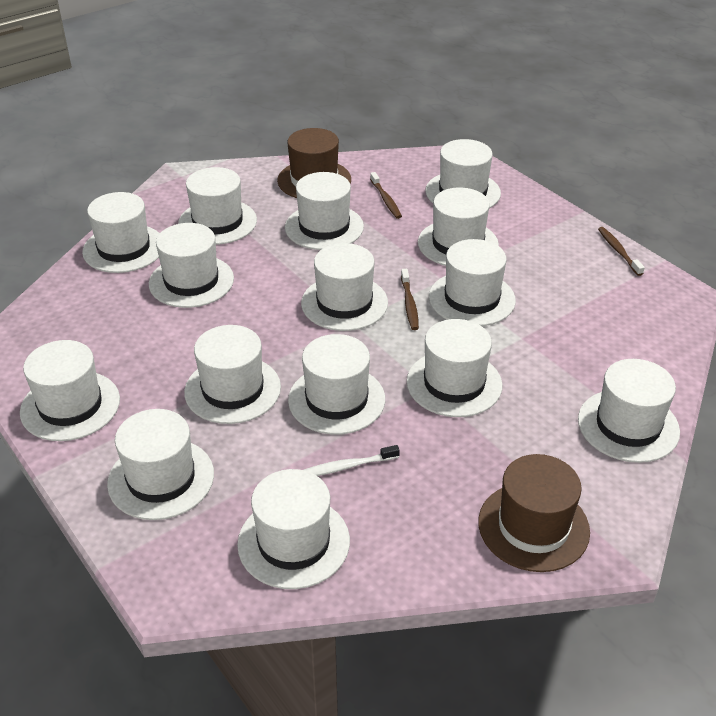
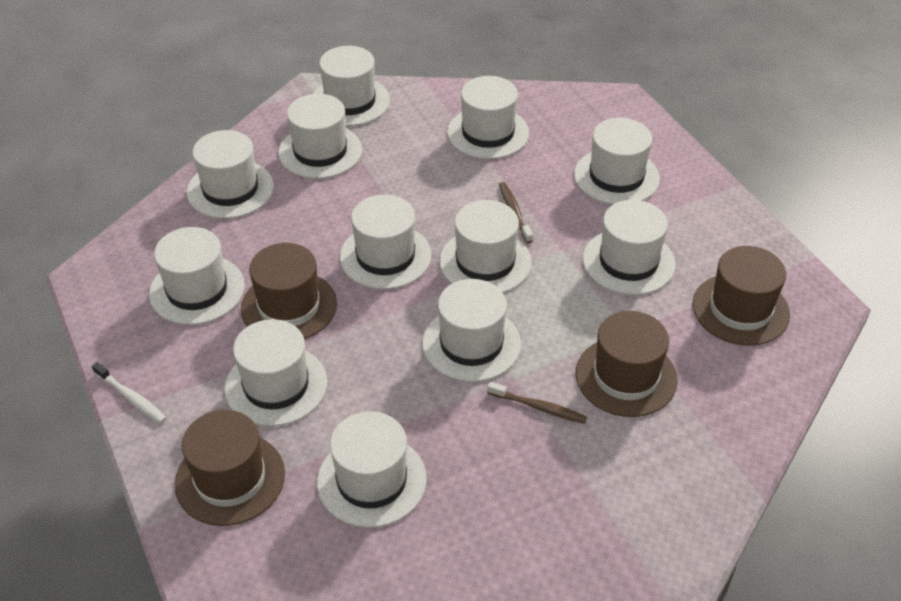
brown hat: [277,128,351,198] [478,454,590,572] = 2 -> [175,410,285,526] [241,243,337,339] [576,311,678,417] [693,246,790,346] = 4
brown toothbrush: [370,172,402,219] [401,269,419,330] [598,227,645,276] = 3 -> [487,382,587,424] [499,182,533,243] = 2
white hat: [20,340,120,441] [82,192,160,273] [107,409,214,520] [149,223,234,308] [178,167,257,245] [184,325,281,424] [237,469,350,589] [285,172,364,250] [288,334,385,435] [301,243,388,331] [407,319,502,417] [418,188,499,266] [425,139,501,208] [429,239,516,326] [578,359,680,463] = 15 -> [149,227,245,325] [187,130,274,219] [225,319,327,427] [278,94,362,179] [313,46,390,126] [317,411,427,528] [340,195,431,289] [422,279,521,382] [439,200,532,293] [447,76,529,159] [574,118,660,205] [583,200,676,295] = 12

